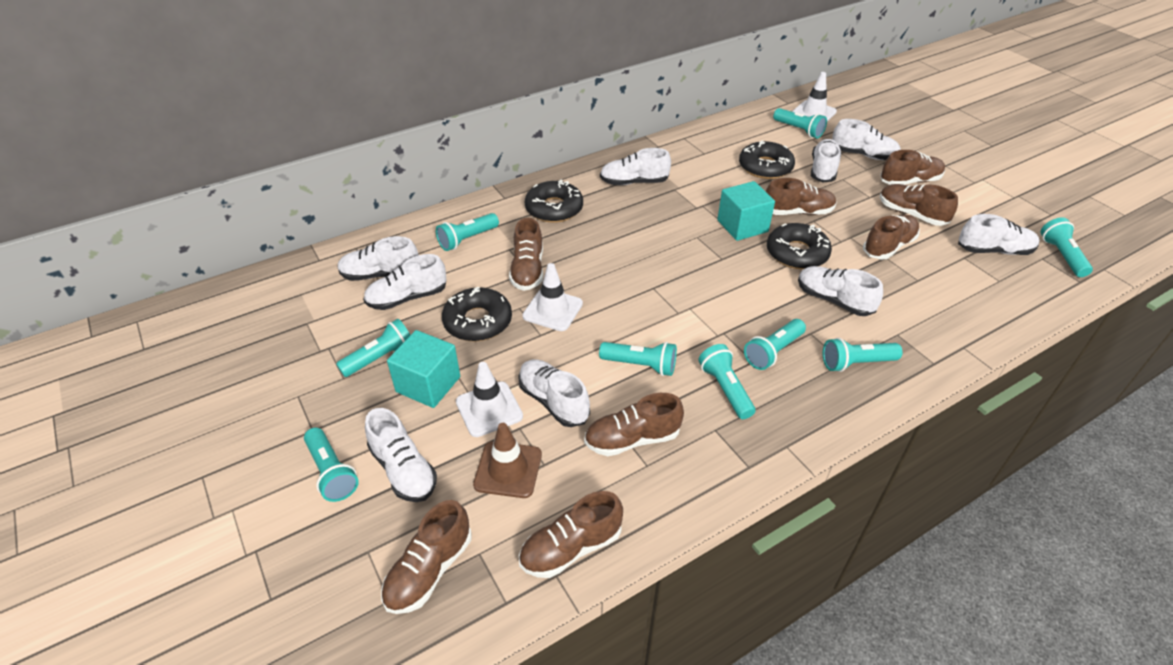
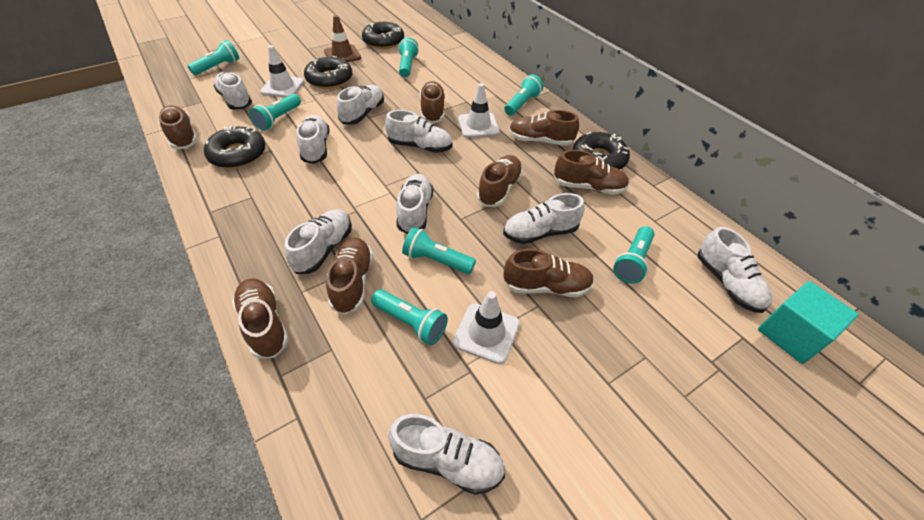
turquoise cube: [387,330,460,408] [717,181,775,241] = 2 -> [758,281,859,364] = 1
turquoise flashlight: [304,428,359,502] [336,319,410,377] [436,213,499,251] [599,342,677,376] [698,344,756,419] [744,319,806,370] [773,108,827,138] [823,338,903,372] [1041,217,1093,277] = 9 -> [188,40,239,75] [249,94,301,131] [371,289,448,345] [398,37,419,77] [402,227,476,274] [504,75,543,115] [613,226,655,283] = 7

